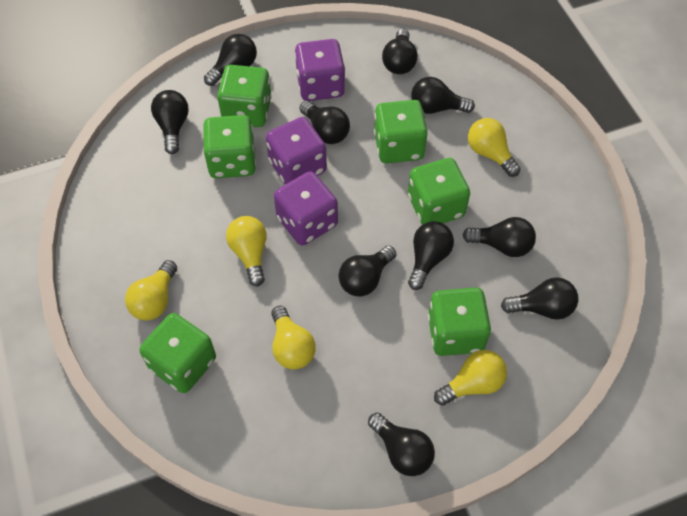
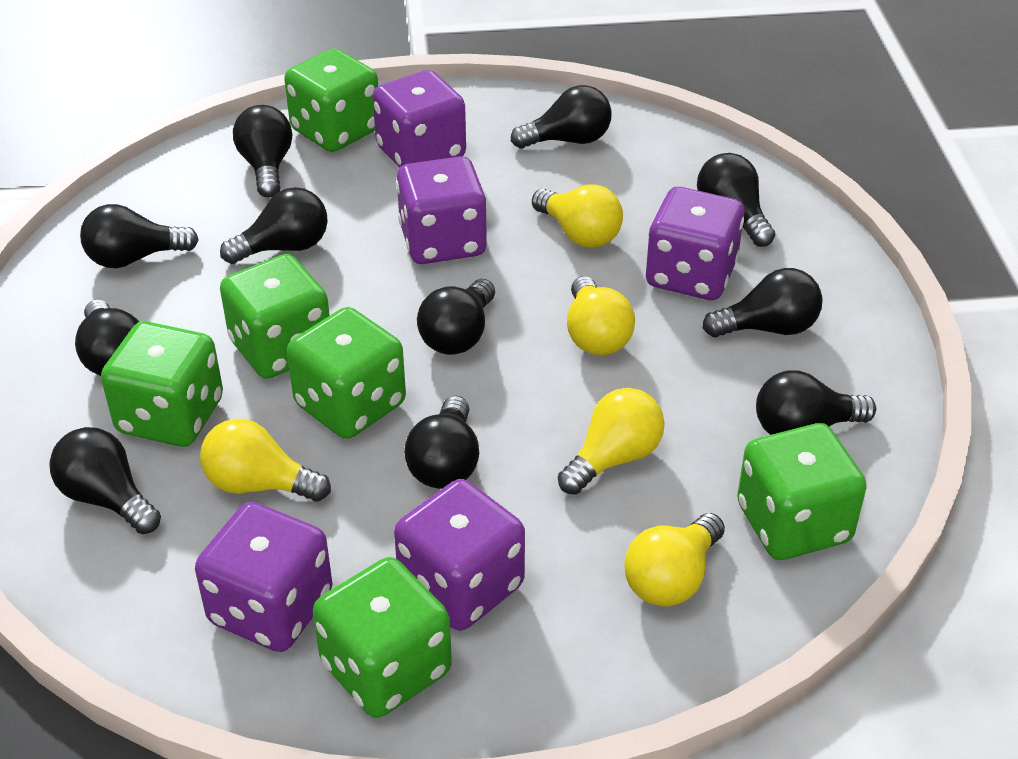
black light bulb: [151,90,189,154] [204,34,257,86] [300,101,350,144] [339,246,396,296] [368,413,435,476] [382,28,418,74] [408,221,454,290] [411,77,475,114] [463,217,536,257] [501,277,578,320] = 10 -> [49,427,161,534] [75,300,139,376] [80,204,199,268] [220,187,328,264] [233,105,292,197] [404,396,479,489] [417,279,495,355] [511,85,612,148] [697,153,775,247] [703,268,822,337] [756,370,876,435] = 11
purple dice: [266,117,327,184] [274,171,338,246] [295,39,345,101] = 3 -> [195,502,333,652] [373,70,466,168] [394,479,525,631] [396,156,487,264] [646,187,744,300] = 5

